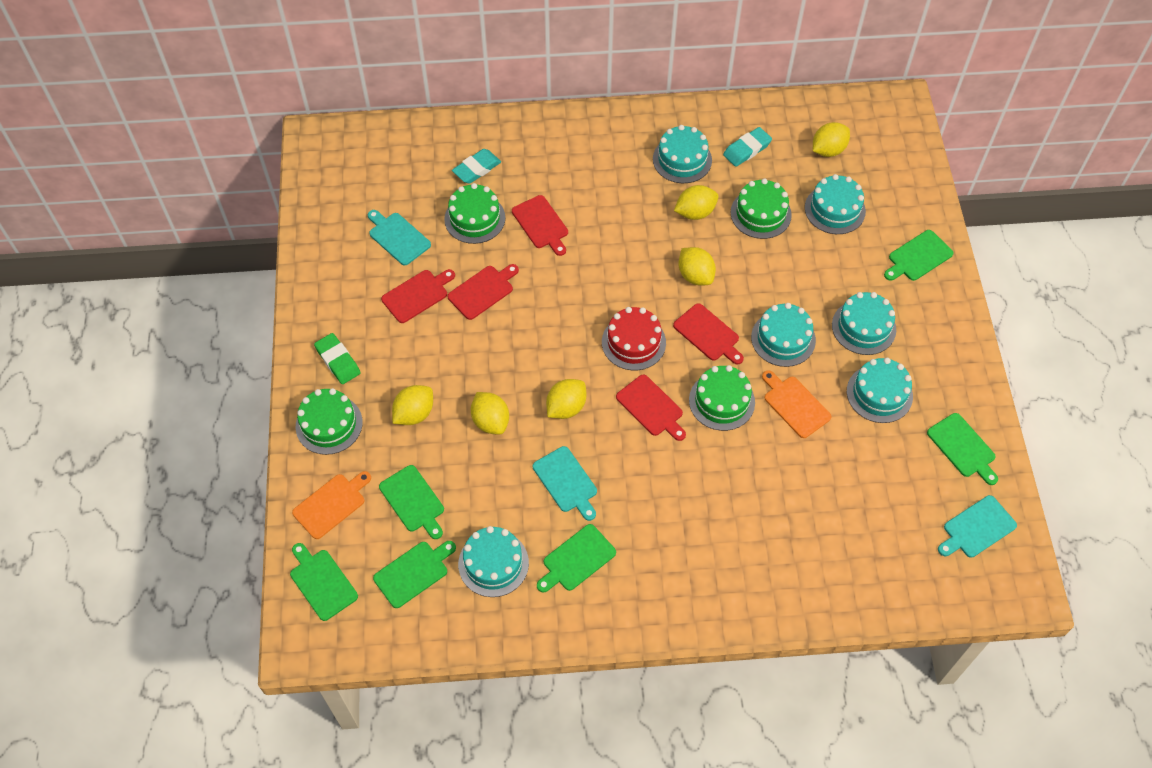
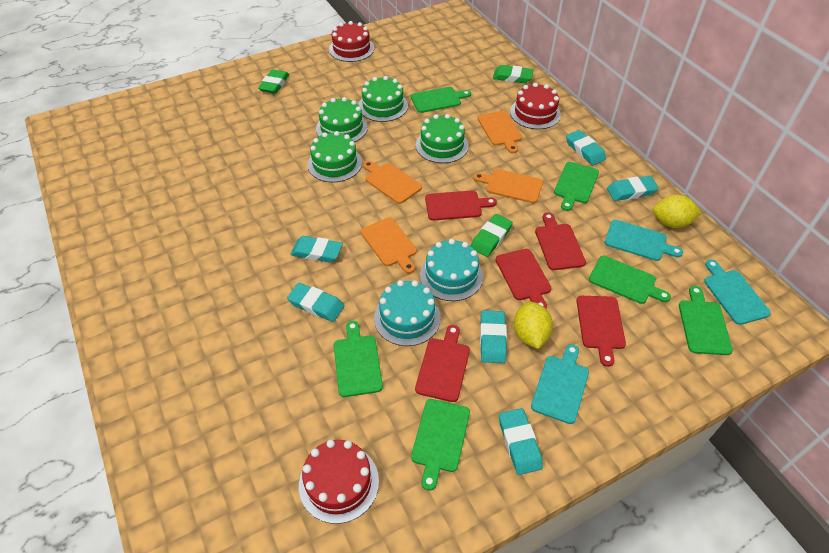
green eraser: [314,333,361,384] = 1 -> [258,70,289,93] [471,214,513,257] [493,65,533,83] = 3
orange cutting board: [292,471,371,539] [762,370,832,438] = 2 -> [361,217,417,273] [363,161,422,204] [473,169,543,203] [478,111,522,153] = 4
red cake: [602,307,666,370] = 1 -> [299,440,379,524] [329,21,374,62] [510,83,561,129] = 3
turquoise cake: [458,526,529,597] [653,125,712,183] [751,303,816,367] [805,174,866,234] [832,292,896,355] [847,358,913,423] = 6 -> [374,280,441,346] [420,239,483,301] = 2
turquoise eraser: [452,149,501,184] [723,127,772,167] = 2 -> [287,283,344,322] [290,236,343,263] [480,310,507,363] [499,408,543,475] [566,130,606,165] [607,176,659,201] = 6
yellow lemon: [392,385,433,425] [471,392,509,435] [546,379,586,419] [674,185,719,220] [678,247,716,285] [813,122,850,157] = 6 -> [514,302,553,349] [653,195,702,228] = 2

